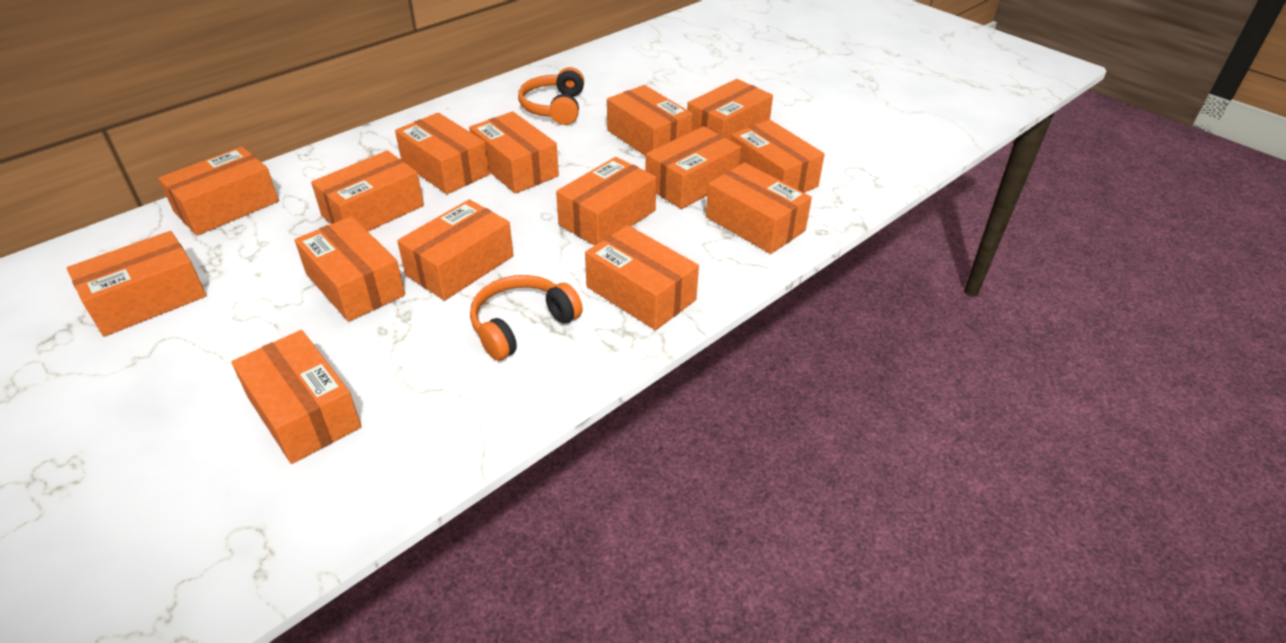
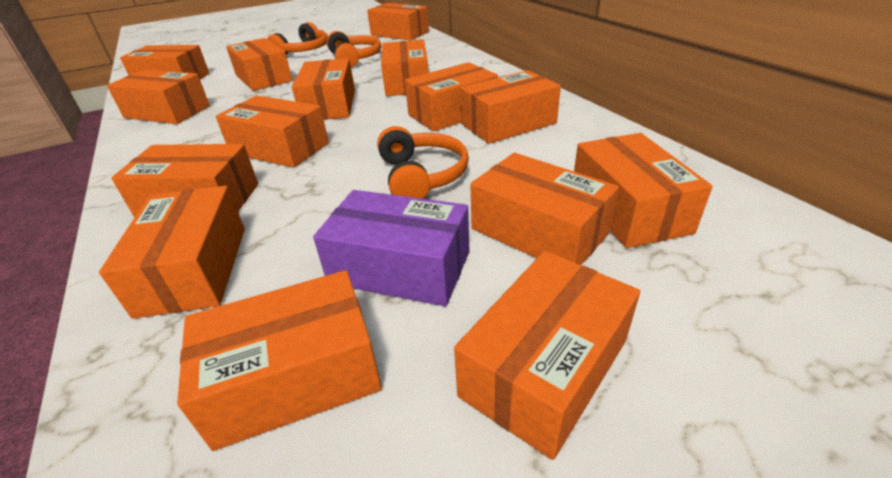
orange headphones: [470,275,583,361] [518,67,584,125] = 2 -> [267,22,328,55] [327,31,381,68] [377,126,469,199] = 3
purple box: none = 0 -> [313,190,469,306] = 1

